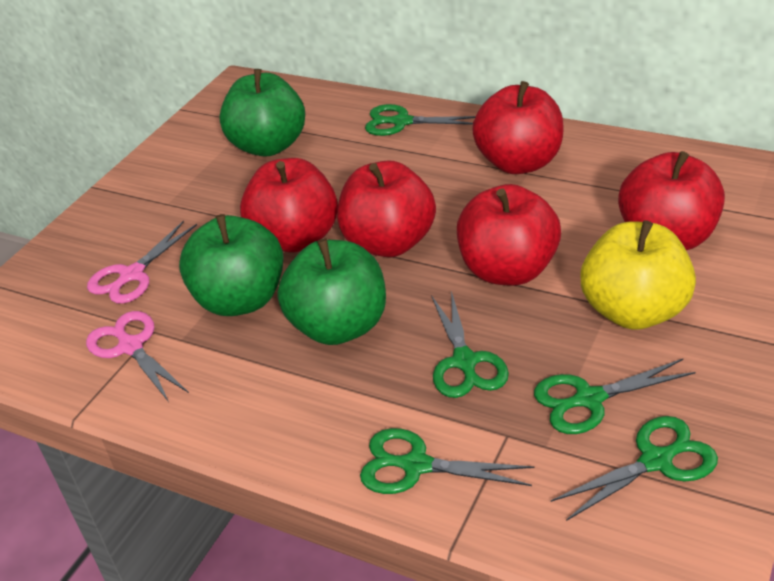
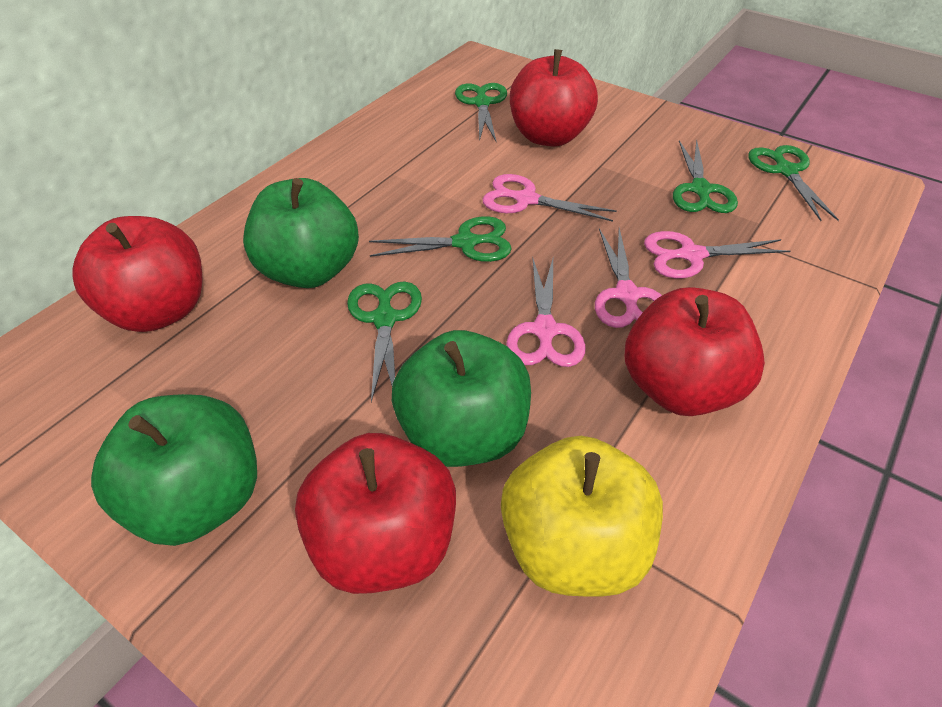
pink scissors: [86,311,189,402] [87,221,197,304] = 2 -> [483,174,617,222] [506,257,586,367] [595,228,662,328] [644,231,791,278] = 4
red apple: [240,158,338,252] [337,160,436,257] [457,184,561,286] [472,81,563,174] [618,151,725,250] = 5 -> [72,216,203,332] [295,433,456,594] [510,49,598,146] [625,287,765,416] = 4

